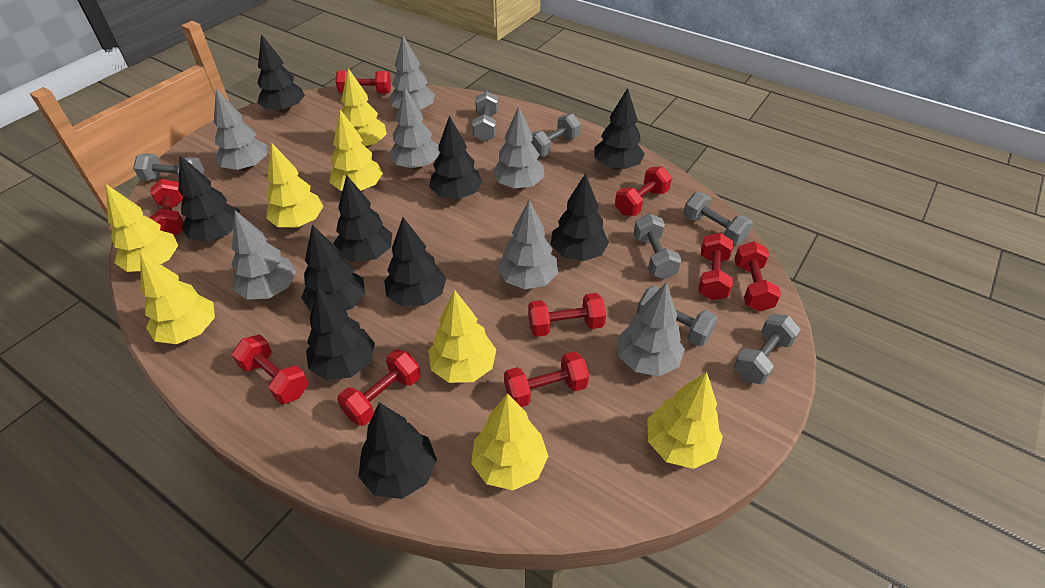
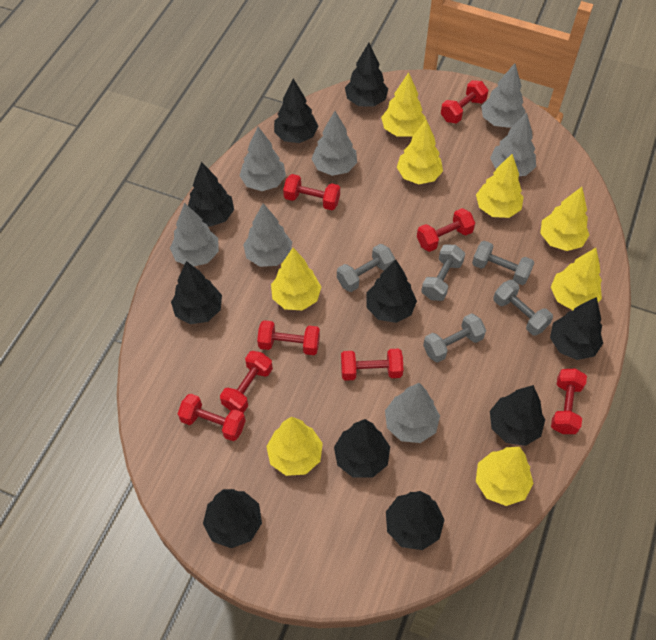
grey dumbbell: [133,153,204,181] [472,91,499,142] [531,114,581,157] [634,214,682,279] [637,286,718,346] [683,192,753,245] [733,314,801,384] = 7 -> [337,244,395,292] [421,245,465,301] [423,313,486,363] [472,241,534,285] [493,280,553,335] = 5
red dumbbell: [150,179,184,237] [232,335,309,404] [336,71,391,94] [337,349,421,426] [504,351,589,407] [528,293,606,337] [615,167,672,216] [698,233,733,300] [734,241,781,311] = 9 -> [178,394,246,441] [220,351,273,413] [257,320,320,355] [283,174,340,210] [341,348,403,381] [417,208,475,252] [441,80,488,124] [551,369,587,434] = 8

